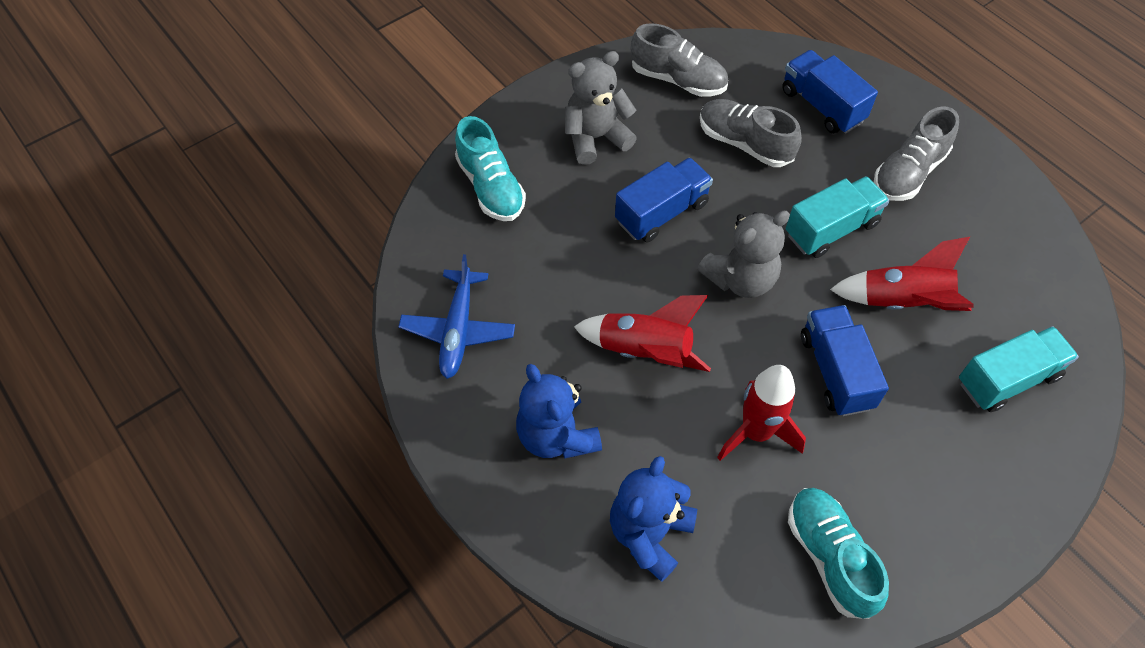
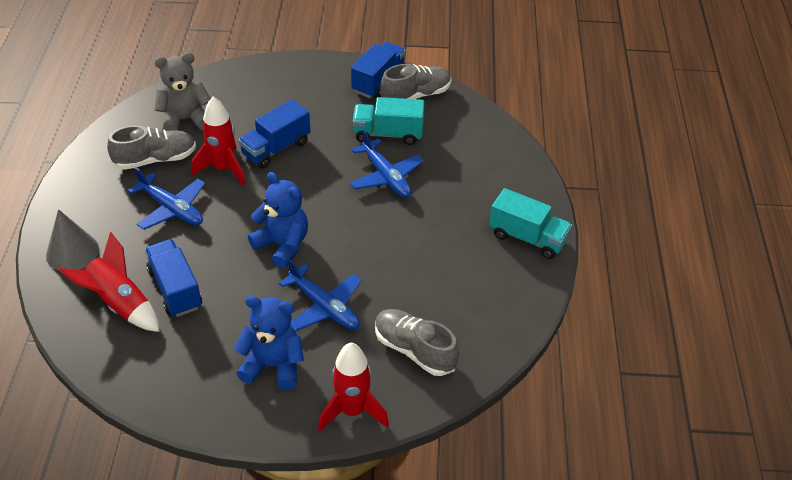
blue plane: [399,254,515,379] = 1 -> [128,167,205,230] [279,259,362,331] [350,130,424,198] = 3
grey cone: none = 0 -> [46,209,99,270] = 1
grey teddy bear: [565,51,637,165] [697,211,790,298] = 2 -> [154,52,211,131] = 1
turquoise shoe: [455,116,526,221] [788,488,889,619] = 2 -> none = 0

